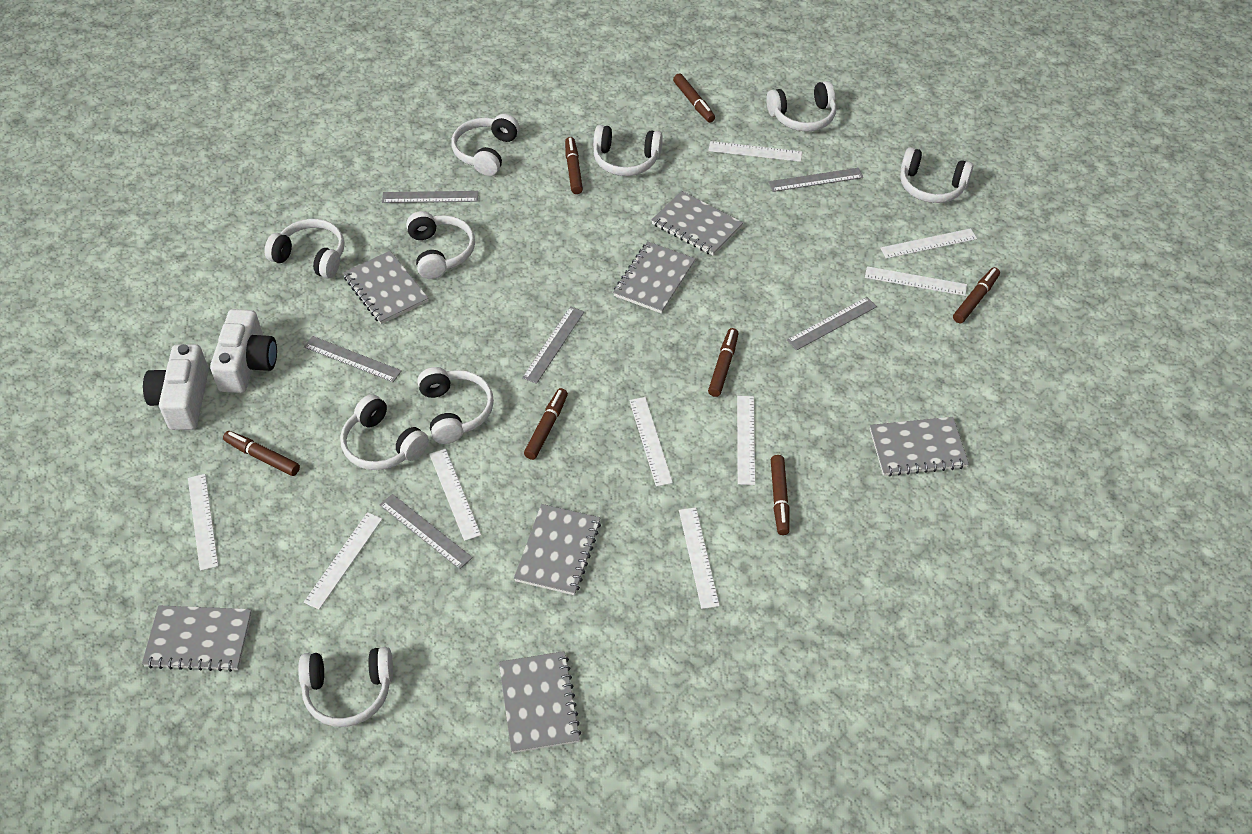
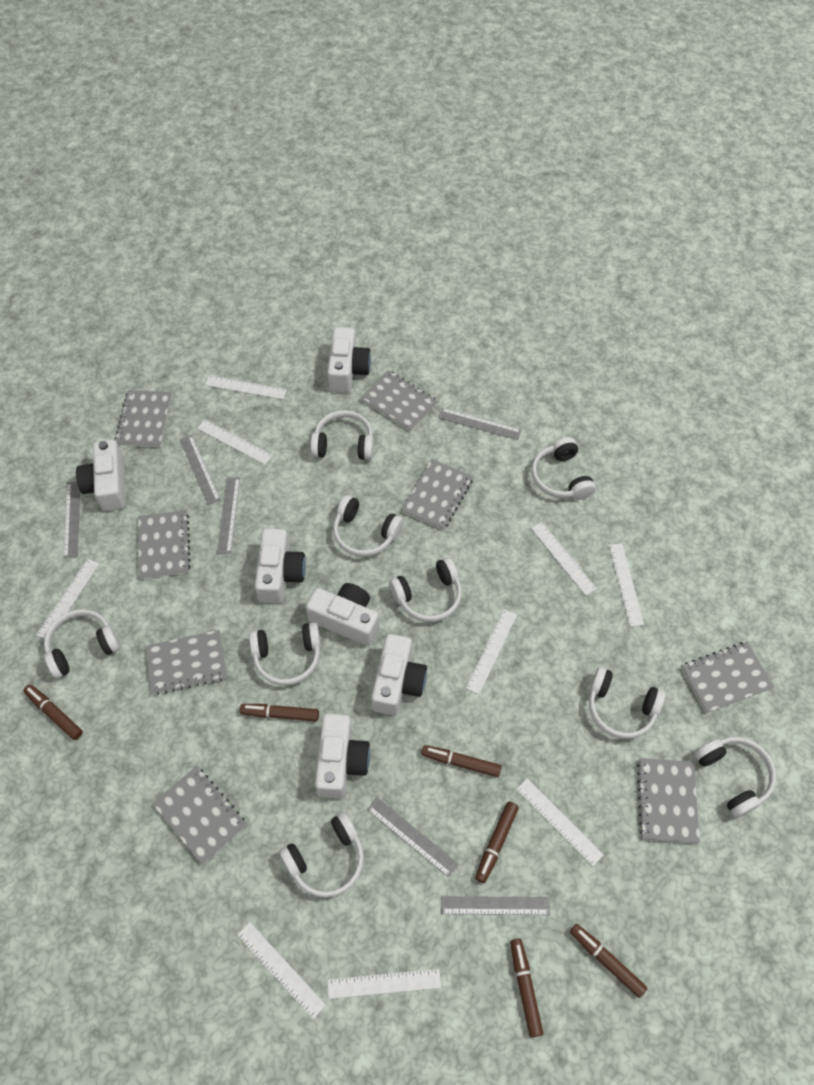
brown marker: [223,431,300,476] [524,388,568,460] [565,137,583,194] [673,73,715,122] [708,328,739,397] [771,455,790,535] [953,267,1000,323] = 7 -> [23,685,83,740] [240,704,319,721] [421,745,501,777] [475,802,519,883] [510,939,543,1038] [570,924,647,998] = 6
grey notebook: [142,606,252,672] [343,251,428,324] [499,651,581,753] [514,504,601,595] [613,241,696,314] [651,191,743,256] [870,417,969,477] = 7 -> [115,390,172,447] [139,510,191,579] [145,630,227,695] [152,766,247,865] [360,370,438,432] [401,459,473,530] [637,758,700,844] [681,642,774,713] = 8
white camera: [143,344,209,430] [210,309,277,393] = 2 -> [76,439,126,511] [255,528,306,603] [306,583,379,646] [315,714,370,798] [327,327,371,393] [371,634,427,716] = 6

